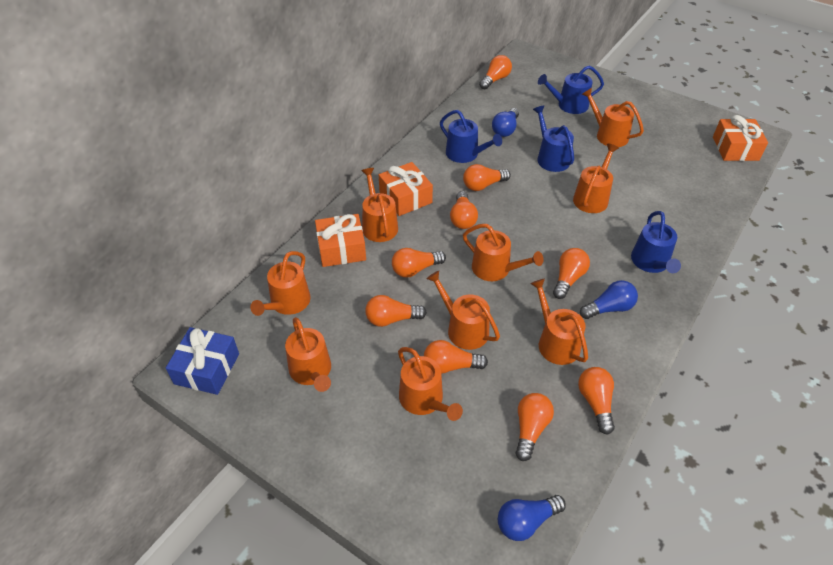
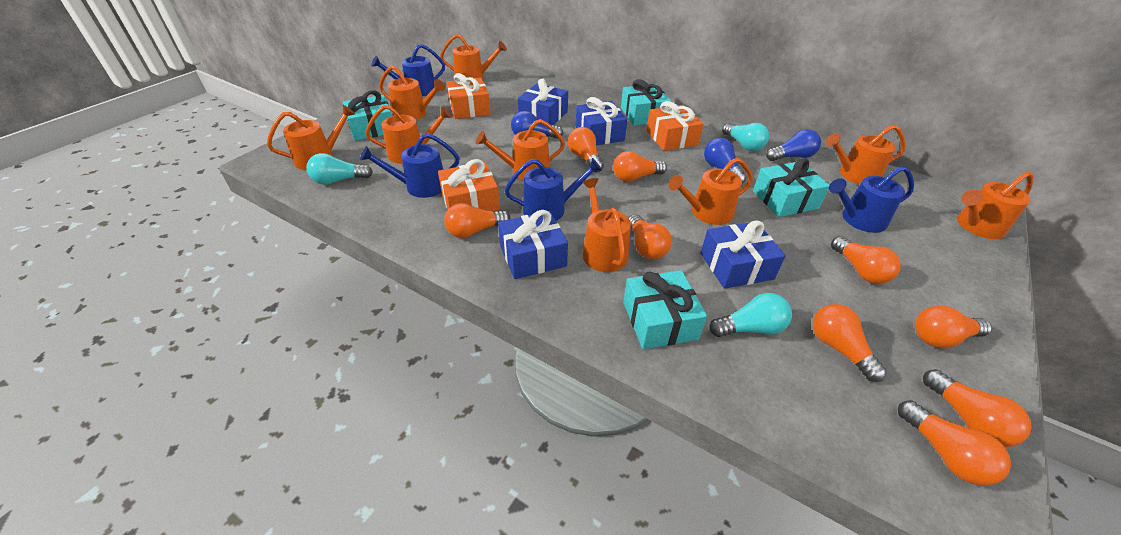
blue gift: [166,327,239,395] = 1 -> [498,210,568,279] [518,78,568,125] [576,97,627,145] [701,220,785,289] = 4
turquoise gift: none = 0 -> [343,90,392,141] [621,79,671,126] [623,270,707,349] [753,158,829,217] = 4
turquoise light bulb: none = 0 -> [307,153,373,185] [709,293,792,337] [722,123,769,151] = 3

